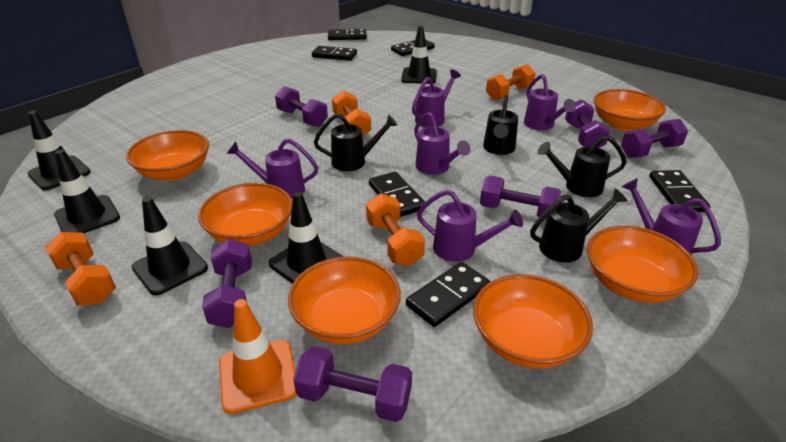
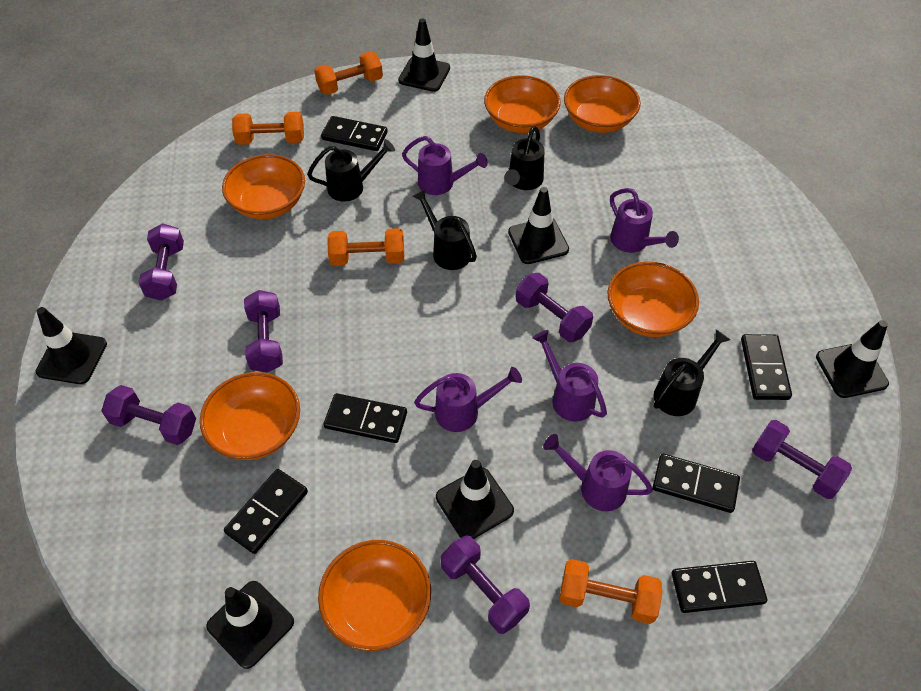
black traffic cone: [28,111,91,190] [54,150,120,233] [132,197,208,295] [269,192,343,284] [401,26,437,84] = 5 -> [36,307,107,384] [206,581,294,669] [398,19,450,92] [436,460,514,539] [508,187,569,264] [816,320,889,398] = 6
orange traffic cone: [219,299,297,414] = 1 -> none = 0
purple watering can: [227,138,319,199] [412,70,461,127] [414,112,471,175] [417,189,523,262] [524,74,576,130] [621,178,721,254] = 6 -> [402,136,488,195] [414,367,522,432] [533,330,607,421] [543,434,653,511] [610,188,679,253] = 5

